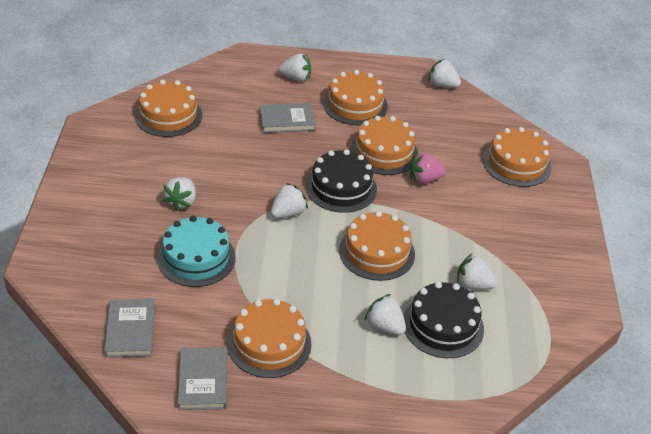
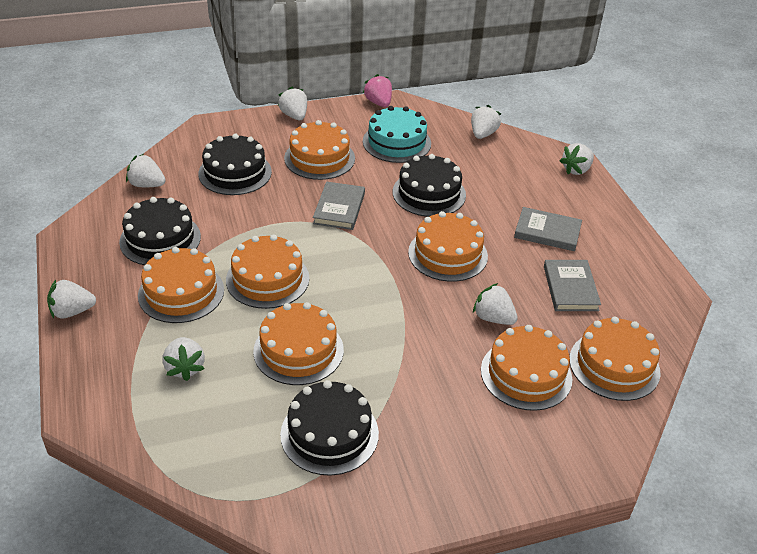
black cake: [306,149,377,213] [404,282,484,358] = 2 -> [119,197,201,265] [198,134,272,195] [280,380,379,476] [393,154,466,217] = 4
orange cake: [135,80,202,137] [227,299,312,378] [323,70,388,126] [339,211,415,281] [350,116,418,175] [483,127,551,187] = 6 -> [138,247,224,323] [226,234,309,309] [253,302,344,385] [284,120,355,180] [408,211,488,282] [481,325,572,411] [570,317,660,401] = 7
white strawberry: [163,177,196,211] [271,183,308,218] [278,53,311,82] [364,294,406,335] [428,59,461,88] [457,253,498,290] = 6 -> [47,280,96,319] [126,154,166,187] [162,337,205,381] [278,86,307,120] [471,105,501,139] [473,283,518,325] [560,143,594,175] = 7

